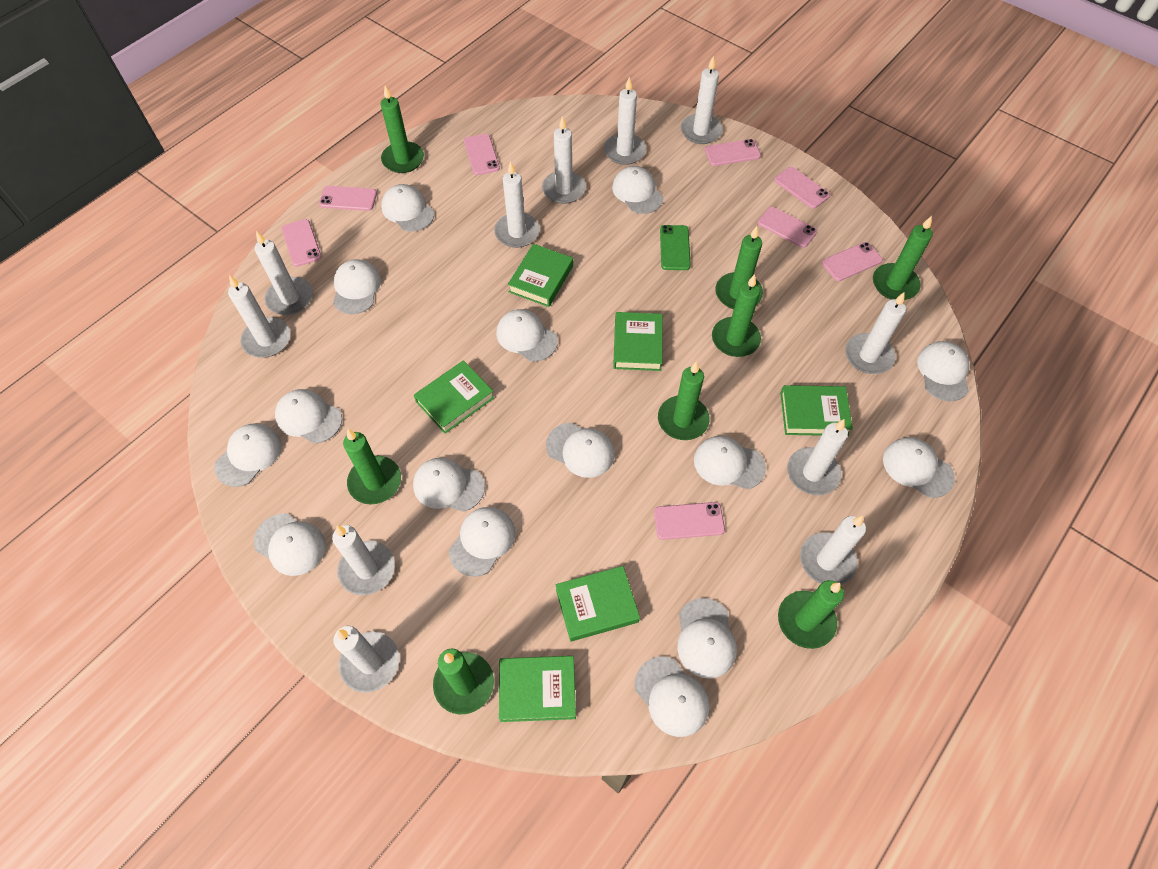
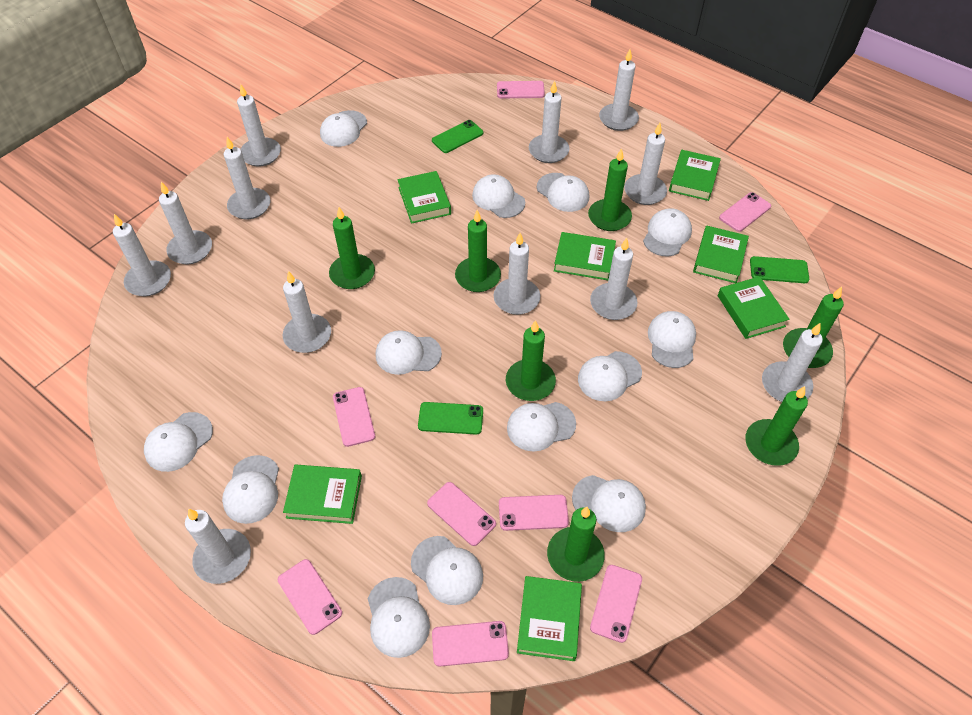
green book: [414,360,494,434] [499,656,576,722] [508,244,573,307] [555,566,640,642] [613,312,663,371] [780,385,853,436] = 6 -> [283,464,362,524] [398,171,451,224] [517,576,582,661] [554,232,616,280] [669,150,721,201] [693,226,749,283] [718,276,789,339] = 7
green candle: [343,429,401,505] [381,86,424,173] [433,649,494,714] [658,361,710,440] [712,274,761,357] [715,226,763,309] [778,580,844,649] [873,216,933,300] = 8 -> [329,207,375,289] [455,210,501,292] [506,320,556,401] [547,507,605,582] [588,148,632,231] [745,386,808,466] [783,287,844,368] = 7
green phone: [660,225,691,270] = 1 -> [418,402,483,435] [432,120,483,153] [750,256,809,283] = 3
white candle: [228,275,290,358] [255,231,313,315] [332,525,395,595] [333,626,399,693] [494,161,540,248] [542,116,586,204] [604,77,646,165] [681,56,722,144] [787,419,848,495] [800,516,866,585] [845,293,906,374] = 11 -> [113,214,171,296] [159,182,212,264] [185,509,251,584] [224,137,270,220] [237,84,281,167] [283,271,331,353] [494,233,540,315] [529,80,569,163] [590,238,638,320] [599,49,639,131] [624,123,667,205] [762,323,823,402] = 12
white cap: [214,423,282,487] [254,513,326,576] [275,389,342,444] [333,259,381,314] [381,184,434,232] [413,458,485,512] [449,507,515,577] [496,309,558,362] [546,423,615,478] [612,166,663,214] [635,656,709,737] [677,598,737,679] [694,436,766,489] [883,437,955,498] [917,341,969,401] = 15 -> [144,412,213,472] [222,455,279,524] [320,110,367,147] [368,577,430,658] [376,330,442,375] [411,536,483,605] [472,174,525,218] [507,402,576,451] [537,173,589,212] [572,475,646,532] [578,351,642,401] [643,208,692,256] [648,311,696,368] = 13

